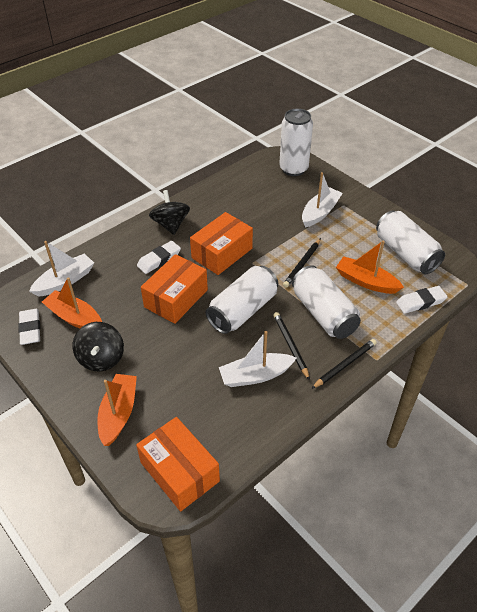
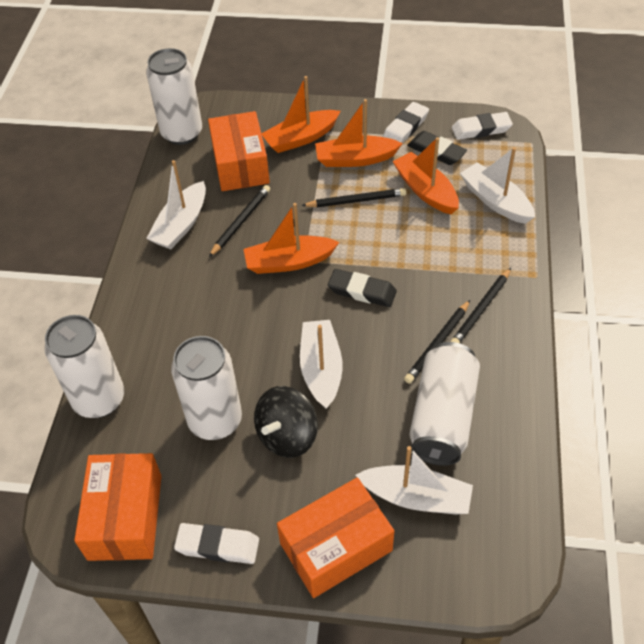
black eraser: none = 0 -> [328,269,397,307] [407,131,467,165] = 2
black pencil: [273,312,310,380] [283,238,321,288] [311,339,377,389] = 3 -> [209,185,270,257] [301,188,406,207] [404,300,470,384] [450,268,511,343] = 4
black spinning top: [72,322,124,371] [149,190,190,235] = 2 -> [254,386,318,458] = 1
orange boat: [42,277,102,328] [97,374,137,446] [336,240,404,294] = 3 -> [243,203,339,274] [261,76,340,153] [315,99,403,167] [392,137,459,214] = 4
white boat: [29,241,94,297] [219,331,296,387] [302,172,343,228] = 3 -> [146,160,206,249] [300,320,342,409] [356,446,473,515] [460,147,535,224] = 4

